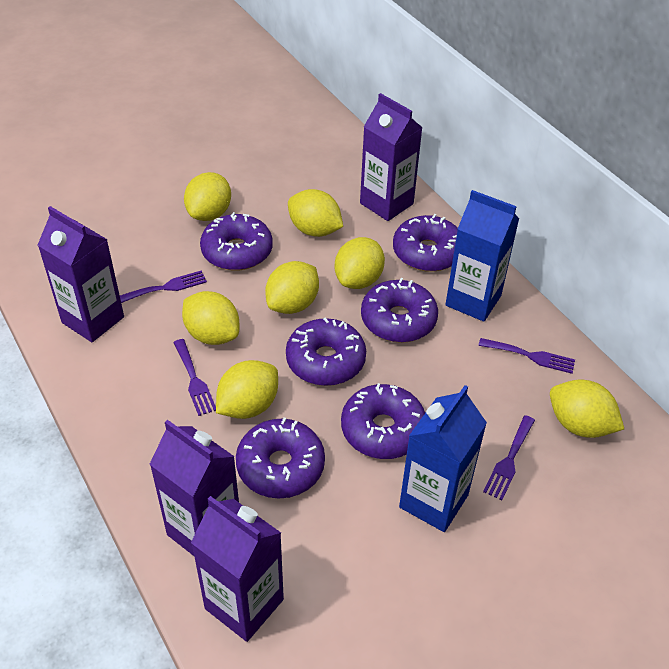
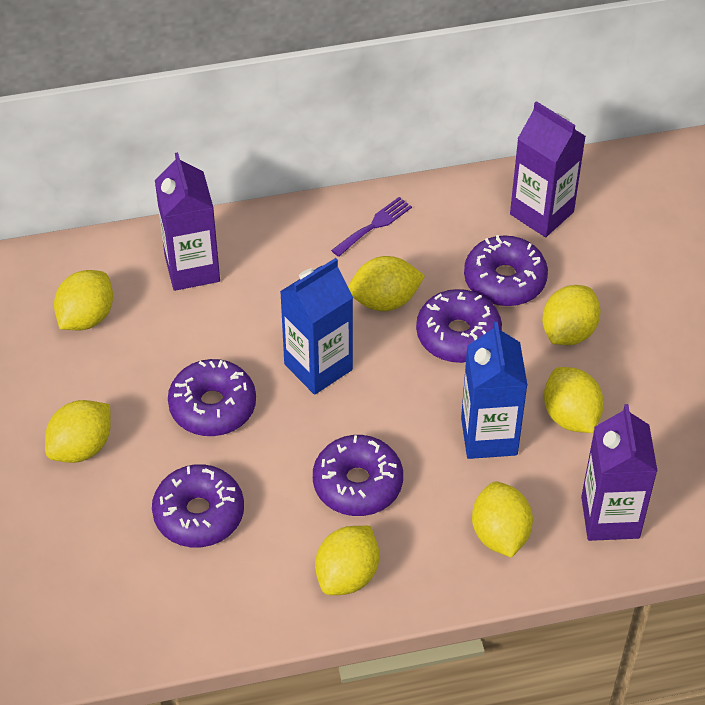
purple carton: [38,206,124,342] [150,420,239,556] [191,496,284,642] [360,93,423,221] = 4 -> [155,152,220,291] [510,101,586,237] [581,404,657,541] = 3
purple donut: [200,212,273,271] [236,418,325,499] [286,317,366,386] [341,383,425,459] [361,278,438,343] [393,214,458,272] = 6 -> [152,464,244,547] [168,359,256,436] [313,435,403,516] [416,289,502,363] [464,235,548,306] = 5
purple fork: [120,270,207,303] [173,339,216,416] [478,338,575,374] [483,415,535,500] = 4 -> [331,197,412,257] = 1

